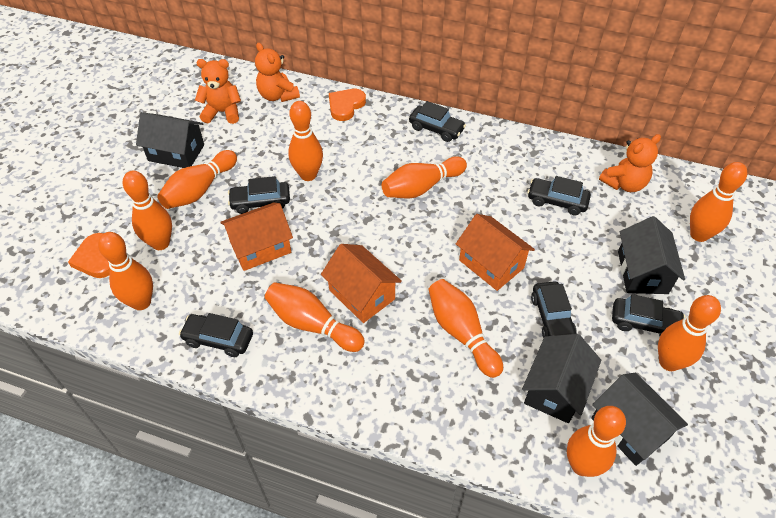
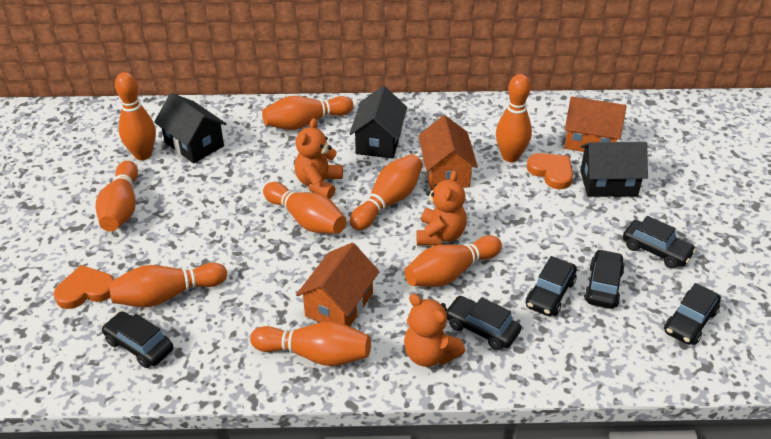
black house: [136,112,204,168] [522,334,601,423] [591,373,688,466] [618,216,685,294] = 4 -> [154,93,227,164] [349,86,407,159] [580,142,648,197] = 3
orange bowling pin: [98,232,153,310] [123,170,172,250] [157,150,237,209] [265,282,365,352] [288,101,323,181] [382,156,467,198] [428,279,503,378] [567,406,626,477] [658,295,721,371] [690,162,747,242] = 10 -> [96,161,138,231] [109,263,227,307] [115,72,156,160] [250,321,371,366] [262,96,353,130] [263,182,347,234] [350,154,423,230] [404,235,502,287] [496,74,532,162] = 9

